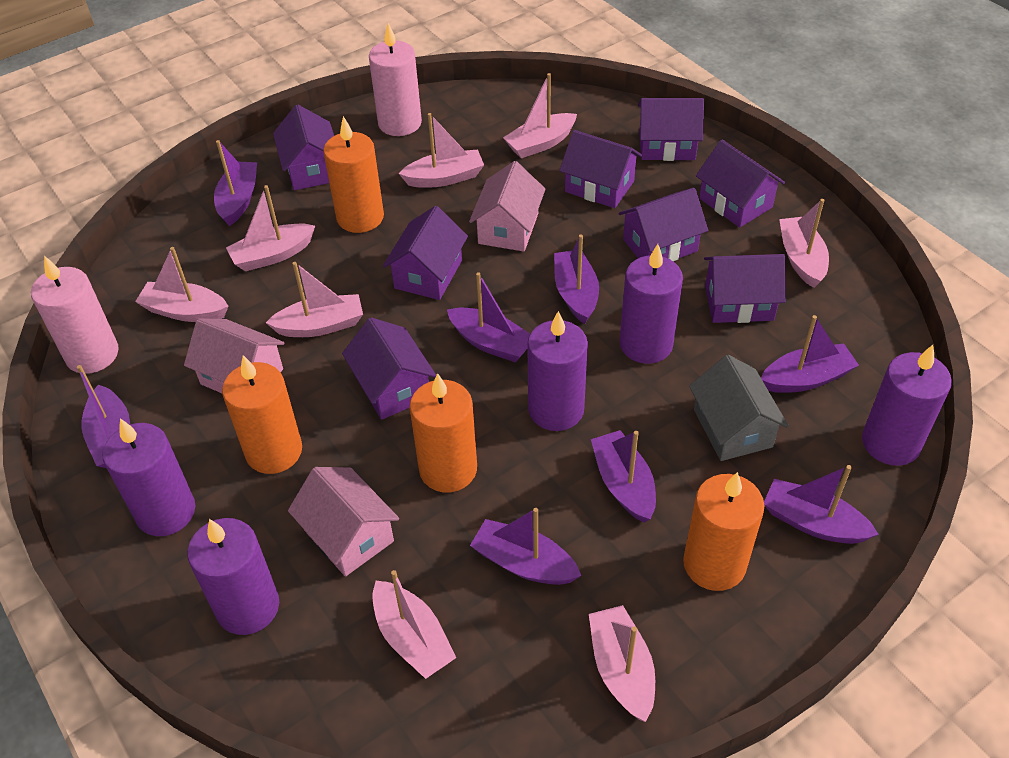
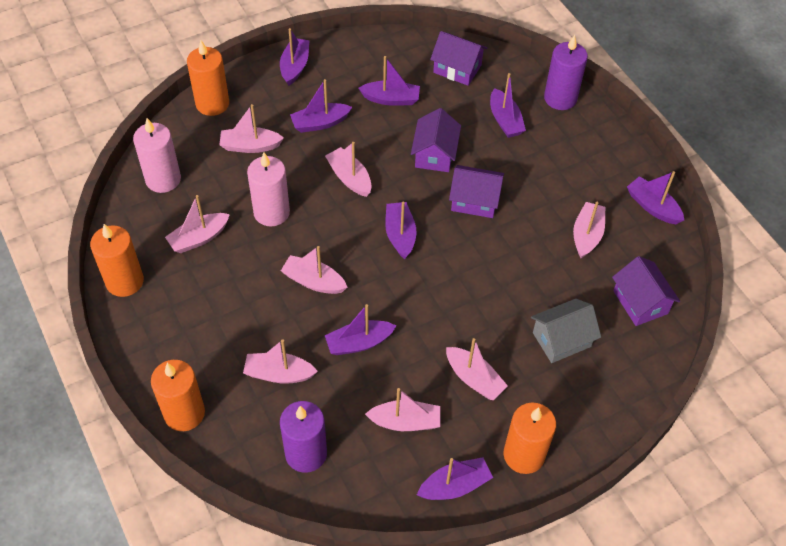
pink house: [184,319,284,393] [288,467,399,576] [469,161,546,252] = 3 -> none = 0
purple candle: [102,418,195,536] [187,518,279,635] [527,311,588,431] [620,244,683,364] [862,345,952,466] = 5 -> [280,401,327,473] [544,35,588,110] = 2
purple house: [273,105,334,190] [342,317,436,420] [383,206,468,300] [559,130,642,208] [619,188,708,261] [638,98,704,161] [696,140,785,228] [704,254,786,323] = 8 -> [411,108,461,172] [430,31,487,86] [449,165,504,218] [612,256,680,326] = 4

